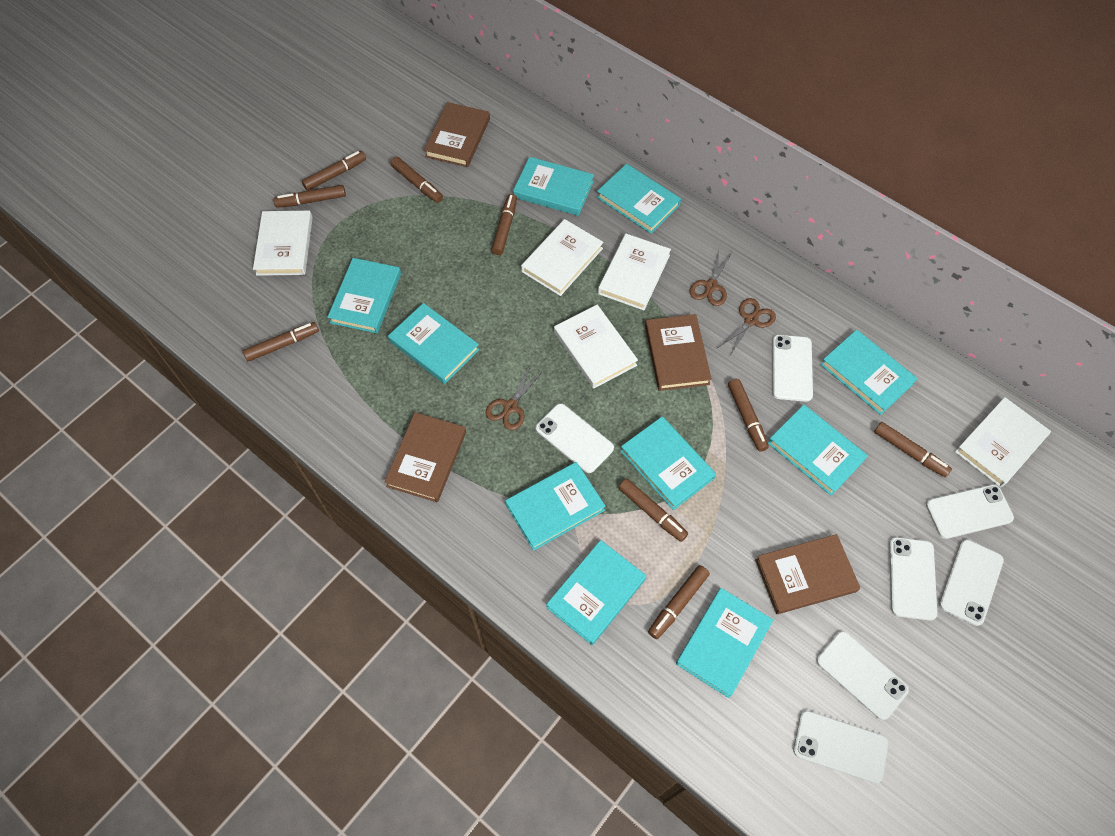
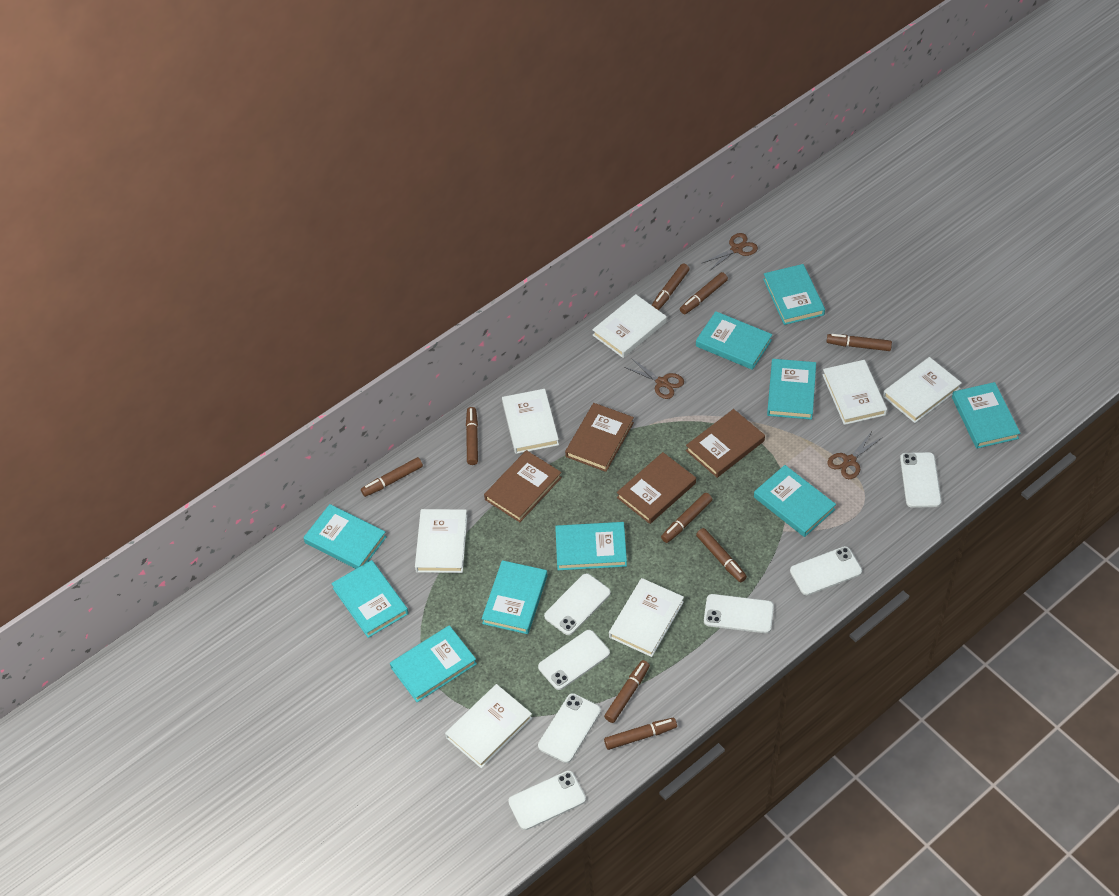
white book: [253,211,313,276] [521,219,604,296] [554,305,638,389] [598,234,671,310] [955,397,1051,487] = 5 -> [415,509,467,573] [445,684,532,768] [502,389,559,454] [592,294,667,358] [609,578,684,657] [822,360,887,425] [883,357,962,423] = 7

